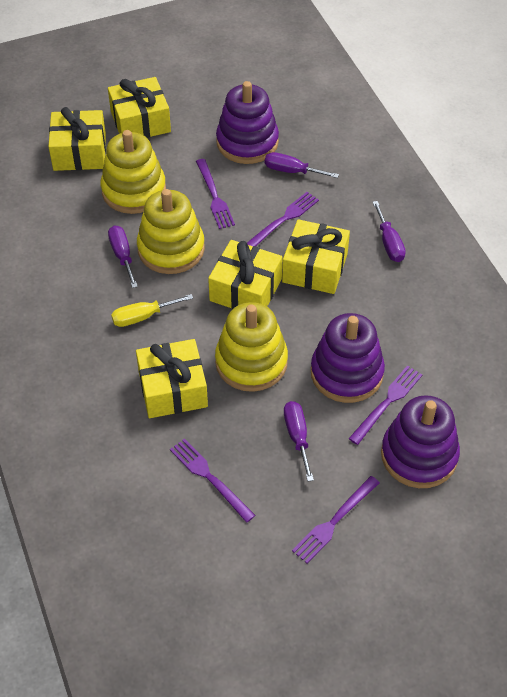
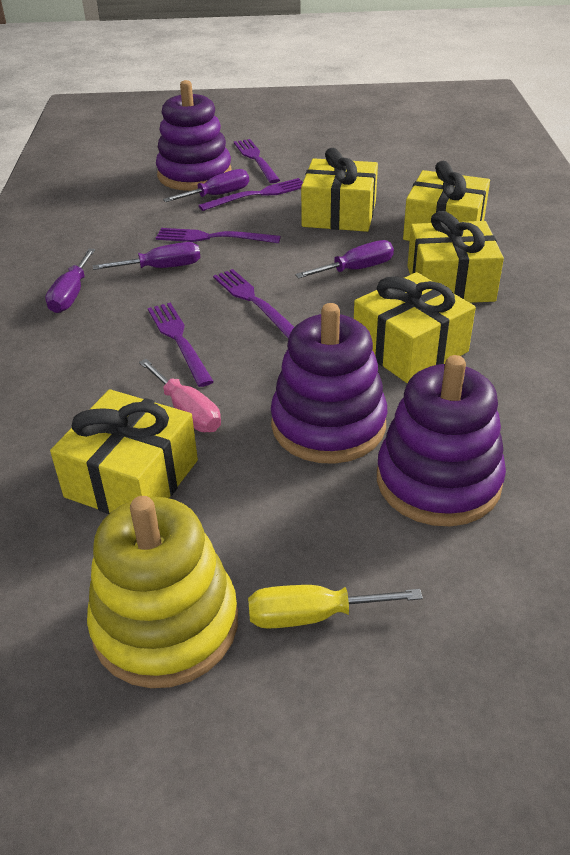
pink screwdriver: none = 0 -> [139,359,221,432] = 1
yellow stacking toy: [101,130,166,214] [137,189,205,274] [215,302,288,392] = 3 -> [87,496,238,688] = 1

